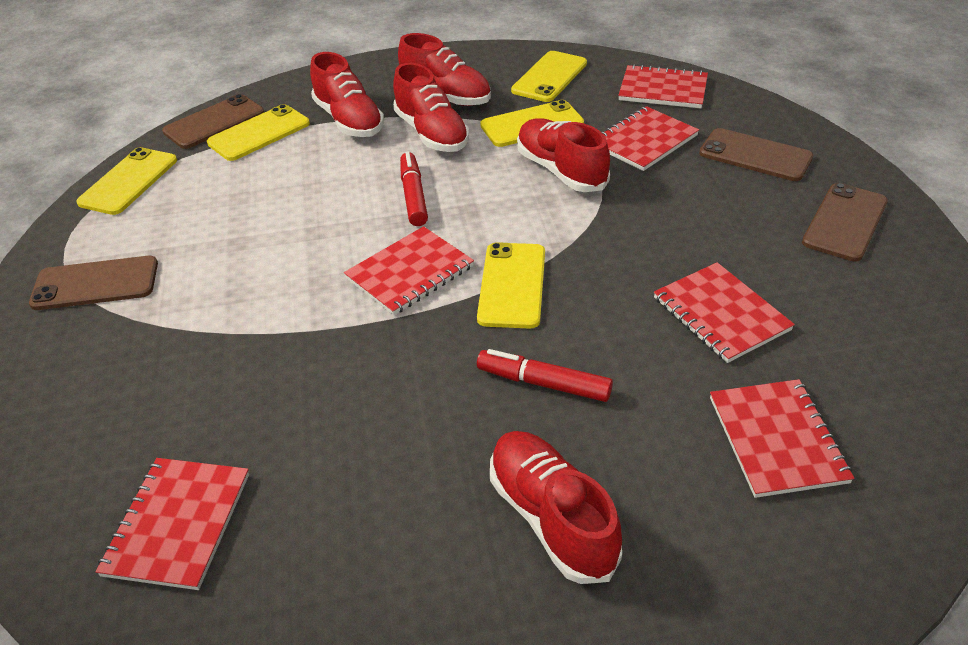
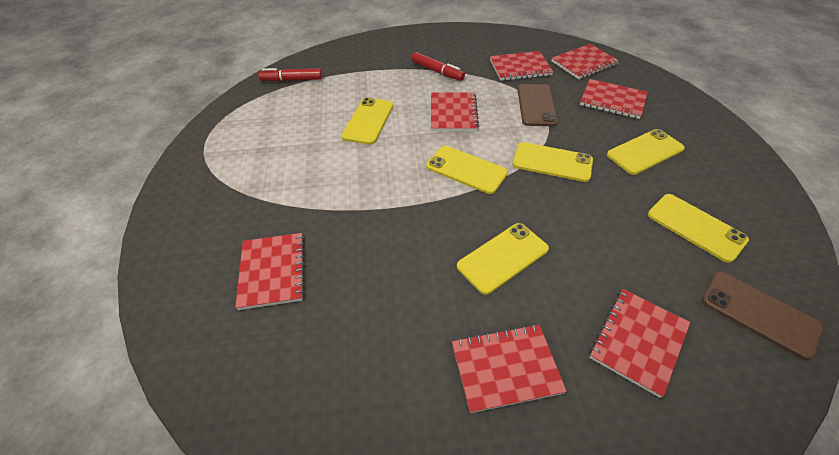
brown phone: [29,256,158,310] [162,94,264,149] [699,128,813,181] [802,183,888,262] = 4 -> [517,84,558,126] [702,272,823,360] = 2
red notebook: [96,458,249,590] [344,226,474,315] [602,106,699,171] [618,64,708,108] [654,262,795,363] [710,379,854,498] = 6 -> [235,233,305,310] [431,92,479,131] [452,324,567,413] [490,51,553,81] [551,44,619,79] [580,79,648,119] [589,289,690,398] = 7
red shoe: [310,52,384,137] [393,63,469,152] [398,33,491,106] [490,431,622,584] [517,118,610,192] = 5 -> none = 0
yellow phone: [76,147,177,215] [207,104,310,161] [477,242,545,329] [480,100,584,147] [511,51,587,102] = 5 -> [341,98,393,145] [426,146,508,194] [457,223,549,295] [513,142,593,182] [607,129,685,175] [648,194,749,263] = 6

